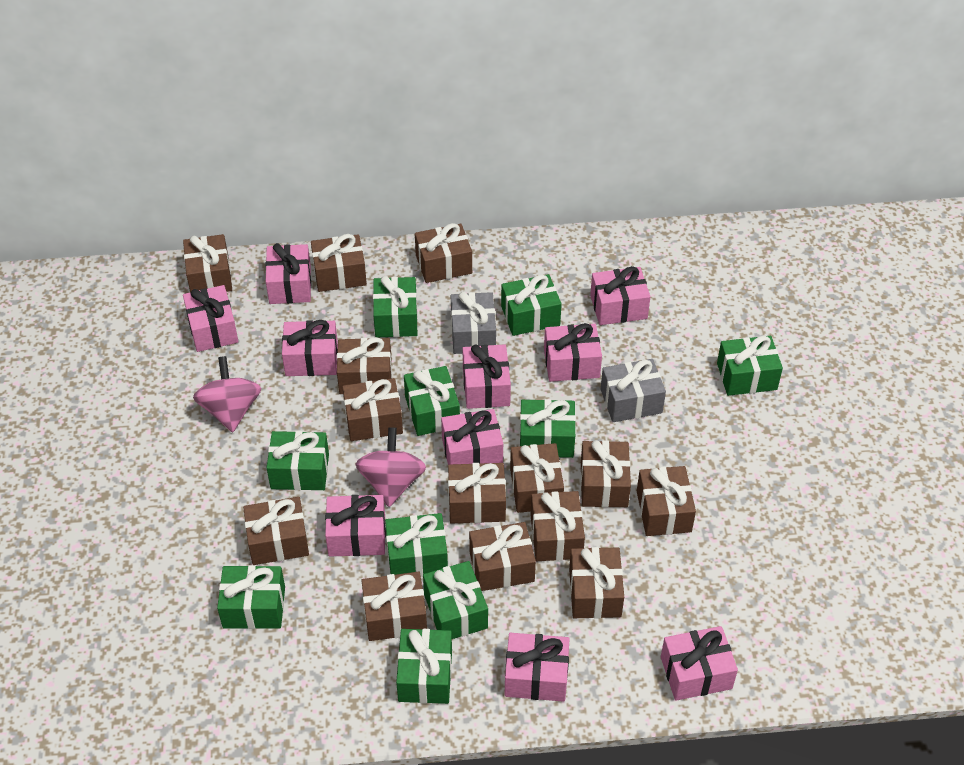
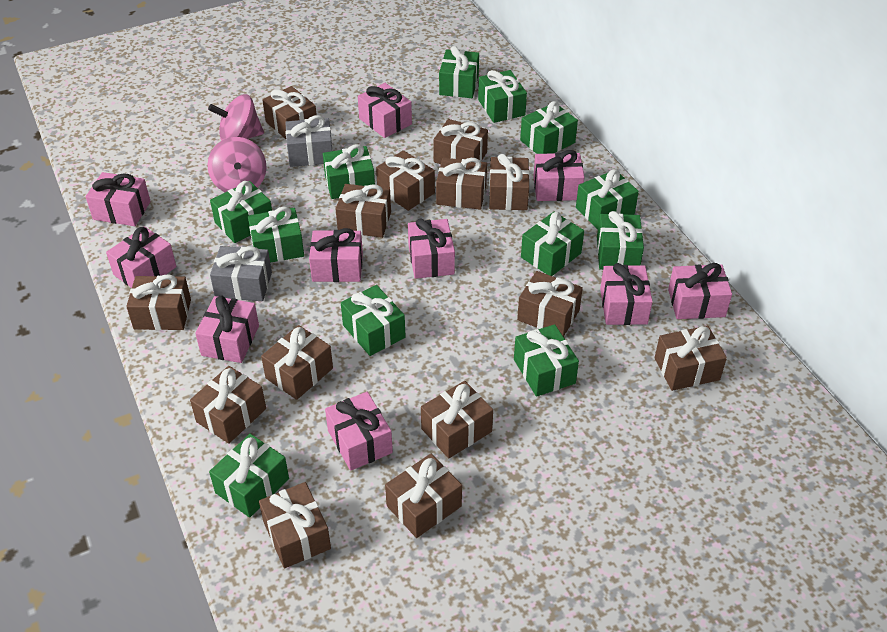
green gift: [217,565,285,629] [267,431,329,490] [373,276,418,337] [385,513,448,577] [396,629,452,704] [404,366,460,436] [423,561,488,639] [501,274,562,336] [519,399,576,458] [717,336,783,396] = 10 -> [209,434,289,518] [210,181,272,243] [248,207,304,263] [323,144,375,199] [341,285,406,356] [439,46,479,98] [478,70,527,123] [514,324,579,397] [520,101,578,154] [521,212,584,276] [576,169,639,229] [597,211,644,270] = 12

